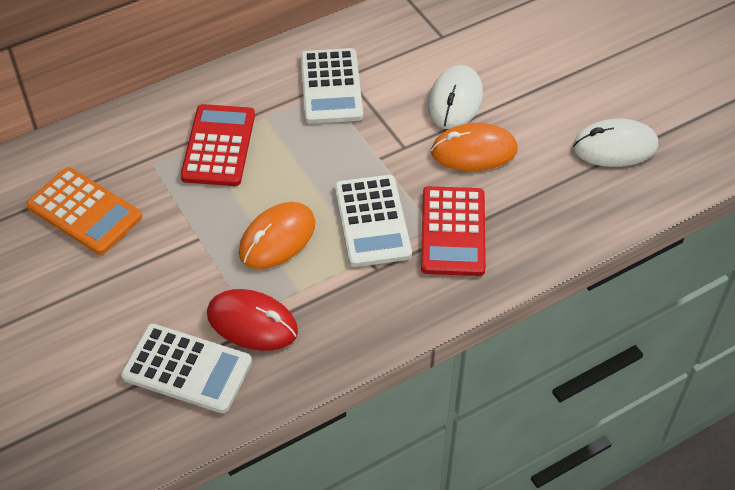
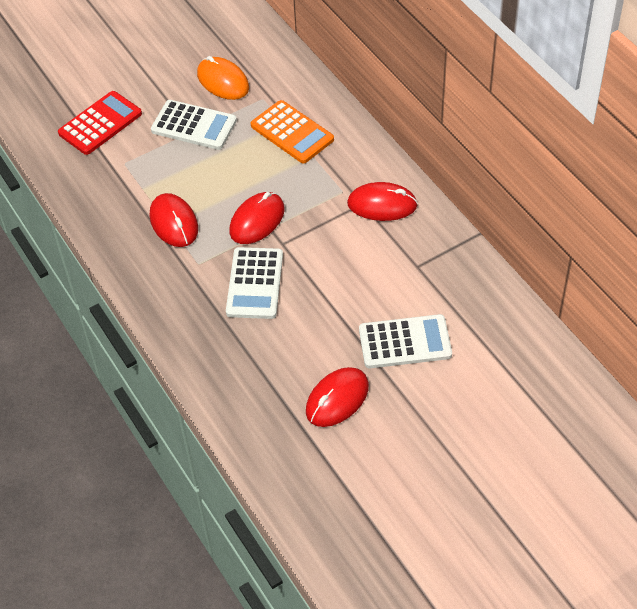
orange mouse: [239,202,315,269] [431,123,518,171] = 2 -> [197,56,249,100] = 1
red calculator: [180,104,255,186] [421,186,486,276] = 2 -> [58,91,142,155] = 1
red mouse: [207,289,298,351] = 1 -> [150,193,198,247] [229,192,285,244] [306,367,369,427] [347,182,418,221] = 4
white mouse: [428,65,483,129] [573,119,658,167] = 2 -> none = 0

